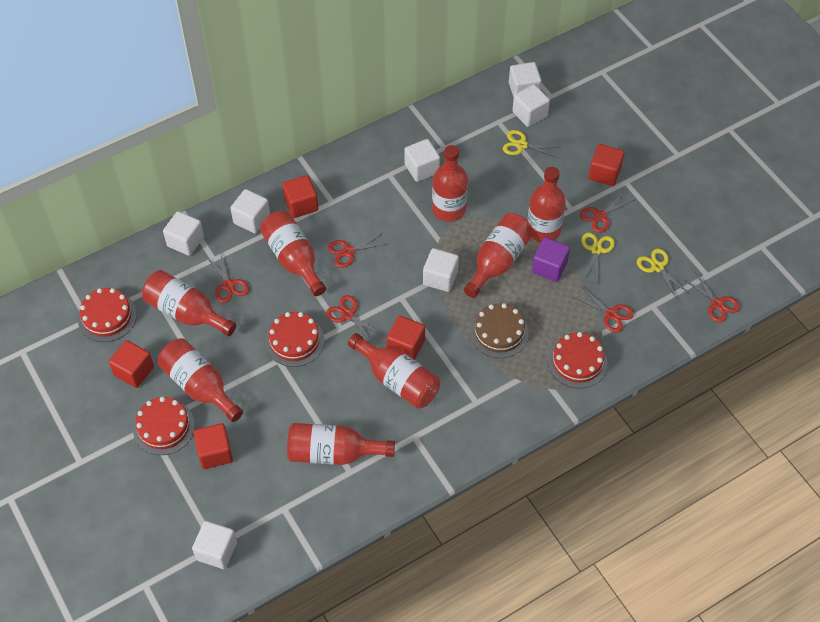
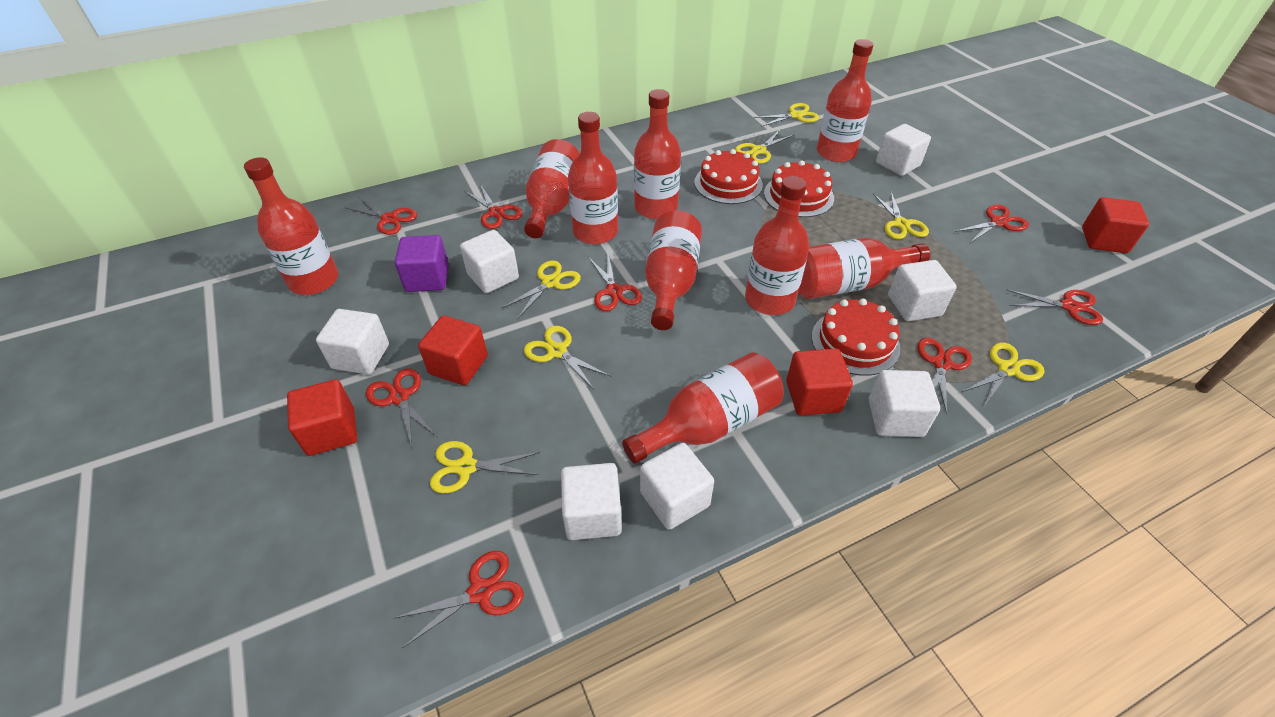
brown cake: [470,303,529,358] = 1 -> none = 0
red bottle: [142,270,236,336] [158,338,243,422] [260,211,326,296] [287,423,395,465] [348,333,440,409] [432,145,468,222] [464,213,533,298] [528,167,566,243] = 8 -> [244,157,338,295] [524,139,580,238] [568,112,618,244] [622,352,784,464] [634,89,681,219] [645,210,702,330] [745,176,809,315] [798,238,930,299] [817,39,874,162] = 9
red cake: [78,288,137,342] [133,397,195,455] [265,312,324,367] [548,332,608,388] = 4 -> [694,149,763,204] [764,160,834,217] [812,299,900,376] = 3
red cube: [109,340,154,388] [194,423,233,469] [282,175,318,218] [387,316,425,360] [588,144,624,186] = 5 -> [287,379,357,456] [418,315,488,385] [786,348,853,416] [1082,197,1149,253] = 4
red scissors: [207,251,249,303] [326,295,383,342] [328,233,389,268] [573,286,634,333] [580,191,634,233] [685,272,740,322] = 6 -> [344,197,417,235] [366,368,437,447] [393,551,524,648] [464,184,523,229] [588,255,642,311] [917,338,972,414] [955,204,1029,243] [1007,290,1103,325] = 8
yellow scissors: [503,130,561,158] [581,233,615,283] [637,249,689,299] = 3 -> [430,441,540,493] [502,260,581,318] [524,326,610,389] [735,130,794,164] [754,103,819,127] [873,192,929,239] [962,343,1044,407] = 7

